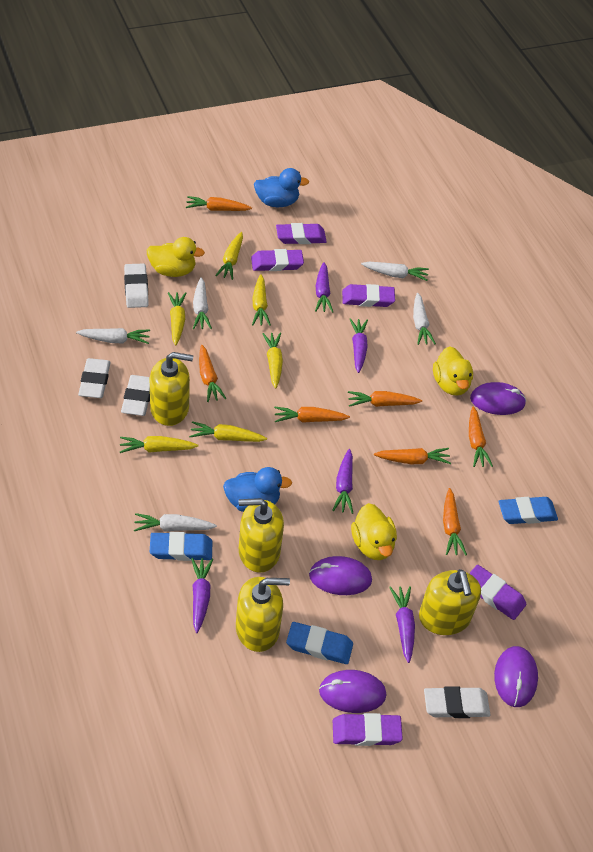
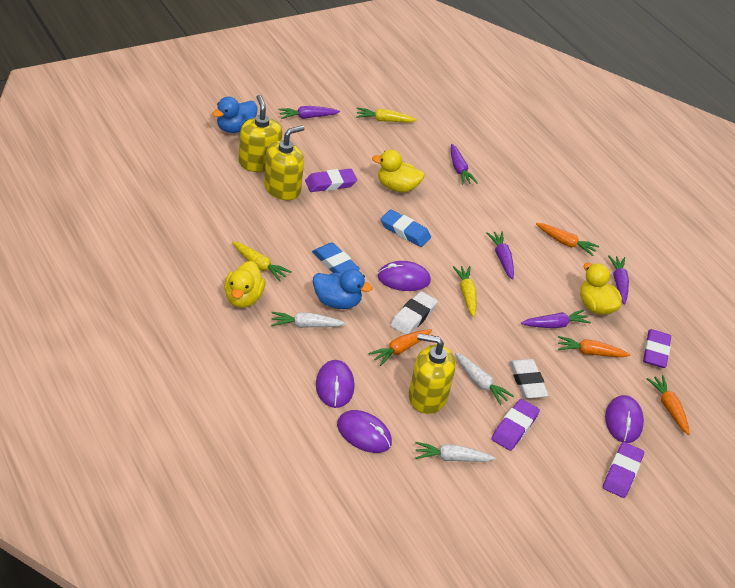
blue eraser: [150,532,213,561] [286,622,353,664] [499,497,558,524] = 3 -> [312,242,360,274] [380,209,431,247] = 2
orange carrot: [186,196,252,211] [199,345,227,402] [274,407,350,423] [348,391,422,407] [374,448,451,464] [443,488,467,555] [469,406,493,467] = 7 -> [369,330,432,366] [536,223,599,256] [558,336,630,357] [646,375,690,435] = 4
purple eraser: [251,249,304,271] [276,223,327,244] [333,713,403,746] [342,284,395,307] [469,565,526,620] = 5 -> [305,169,357,192] [491,399,540,451] [603,442,644,498] [643,329,671,368] = 4
white carrot: [76,328,150,344] [134,513,217,531] [193,277,212,329] [361,262,429,281] [413,293,436,345] = 5 -> [271,312,346,328] [415,442,496,462] [455,353,514,405] = 3
white eraser: [78,358,111,398] [121,375,150,416] [124,264,149,308] [424,686,490,718] = 4 -> [390,291,438,335] [509,359,549,399] = 2
yellow carrot: [120,436,198,453] [168,292,186,346] [189,421,267,442] [215,232,243,280] [252,274,271,326] [262,333,283,389] = 6 -> [232,241,291,282] [356,108,417,122] [453,266,477,317] = 3
yellow soap dispenser: [150,352,193,426] [236,577,290,652] [239,498,284,573] [419,569,481,635] = 4 -> [239,95,282,172] [264,125,305,200] [409,333,456,414] = 3

